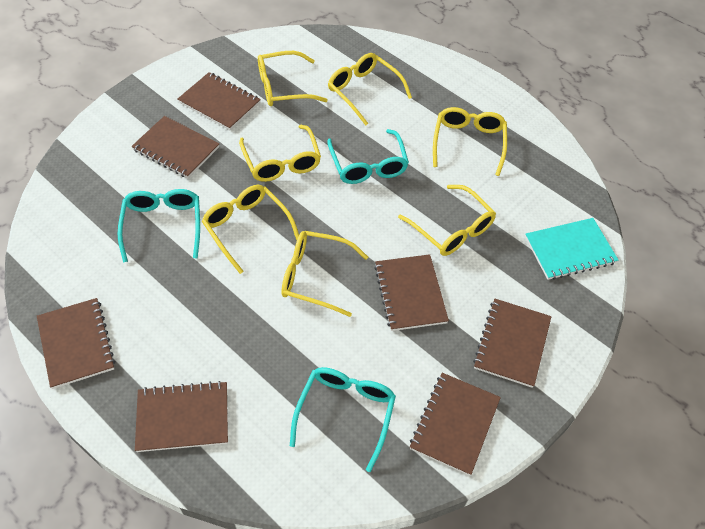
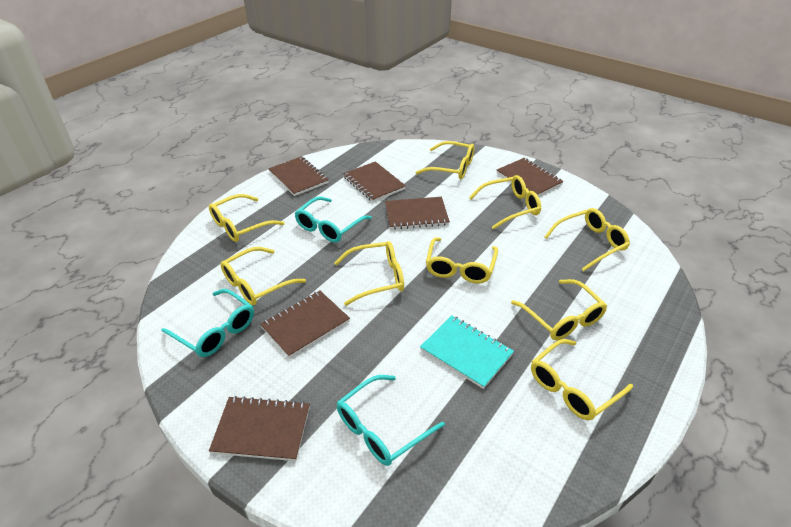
brown notebook: [37,298,115,389] [131,116,219,178] [135,381,228,452] [178,72,261,130] [374,254,449,331] [410,373,501,476] [473,299,551,388] = 7 -> [209,396,310,461] [260,291,350,358] [268,156,329,196] [343,161,406,202] [385,197,450,230] [497,158,564,196] = 6
yellow glasses: [202,185,299,274] [239,125,321,182] [258,51,328,106] [281,231,368,317] [328,53,412,126] [398,185,496,256] [433,107,507,176] = 7 -> [209,194,285,242] [220,247,306,305] [334,241,404,306] [415,141,474,180] [426,237,498,284] [469,175,541,229] [511,279,607,340] [531,339,633,421] [545,208,630,271] = 9

